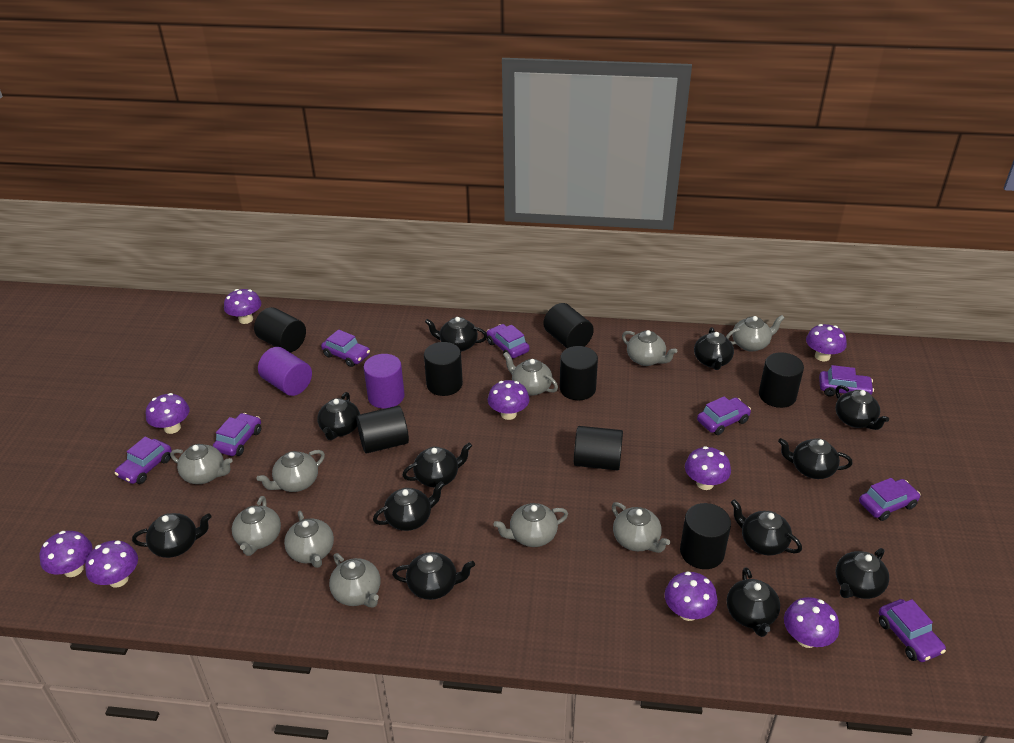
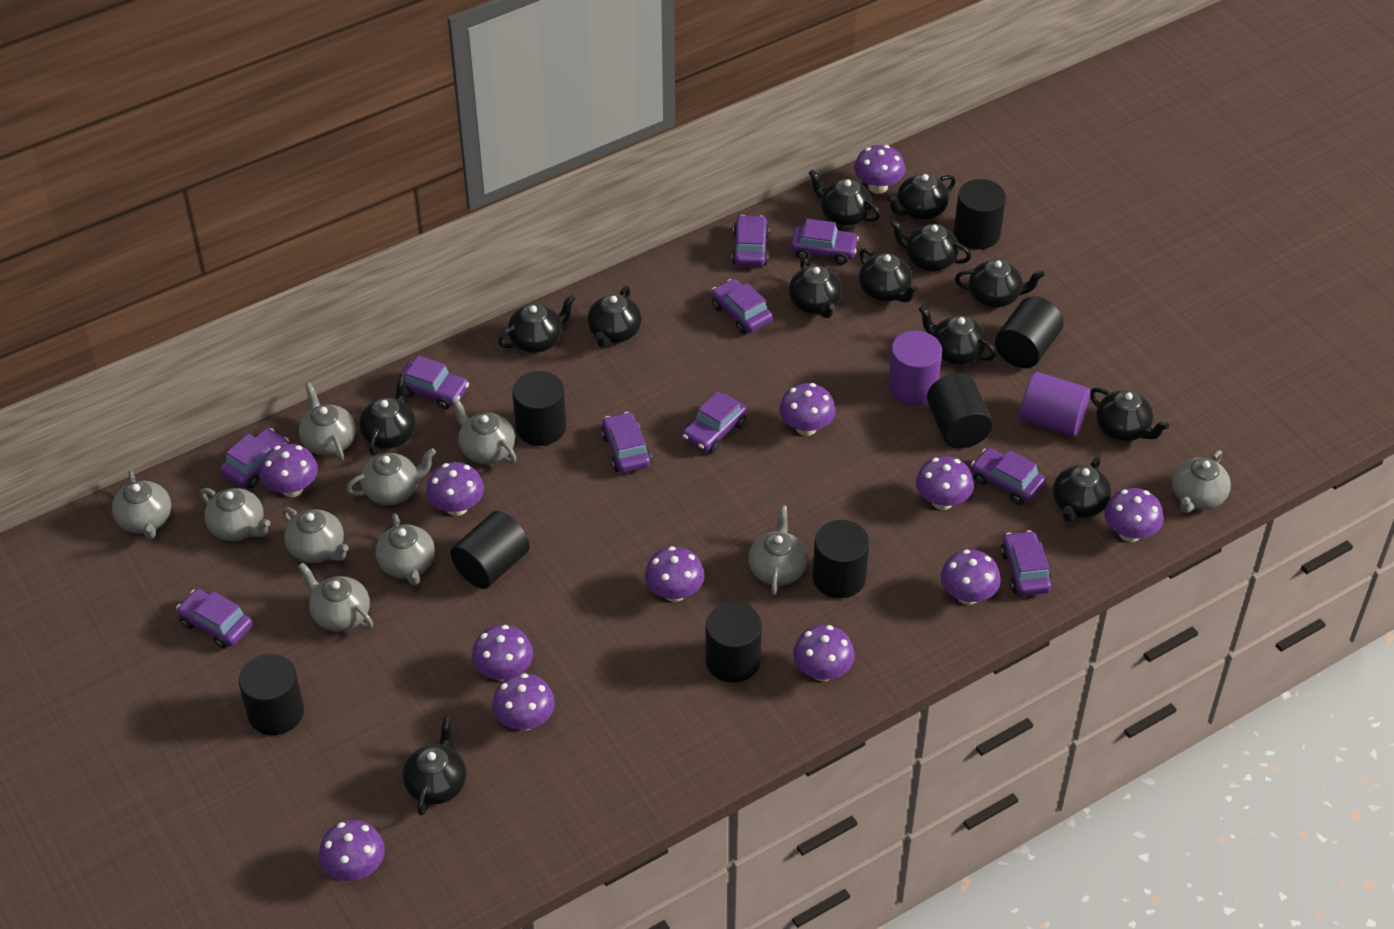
black teapot: [132,513,211,558] [317,392,360,440] [373,481,445,531] [392,552,475,600] [403,442,472,487] [425,317,487,352] [694,327,734,370] [727,567,780,637] [731,499,802,556] [778,438,853,479] [835,385,889,430] [836,548,889,599] = 12 -> [359,374,416,455] [402,716,466,816] [498,294,576,353] [587,285,641,348] [789,257,842,318] [809,169,881,226] [859,248,918,302] [886,173,956,220] [890,219,971,271] [919,305,996,365] [955,259,1045,307] [1053,456,1111,522] [1090,387,1169,441] = 13
purple car: [115,437,172,484] [213,413,261,456] [321,329,370,367] [487,324,530,358] [697,396,751,435] [819,365,874,397] [859,478,920,521] [879,599,946,662] = 8 -> [176,589,253,649] [220,428,289,488] [396,355,469,409] [601,412,652,473] [683,391,747,453] [711,279,773,334] [732,215,769,267] [791,219,859,264] [971,448,1046,505] [1001,530,1053,596] = 10
purple mushroom: [39,531,93,577] [85,540,138,588] [146,393,189,434] [224,289,261,324] [488,380,530,420] [665,571,718,621] [685,446,731,490] [784,597,839,648] [806,324,847,361] = 9 -> [260,444,318,497] [319,820,385,881] [426,462,484,516] [472,625,533,681] [492,673,555,731] [645,546,705,602] [779,383,836,436] [793,625,855,681] [854,145,905,194] [916,456,974,510] [940,549,1001,605] [1104,488,1163,542] = 12

